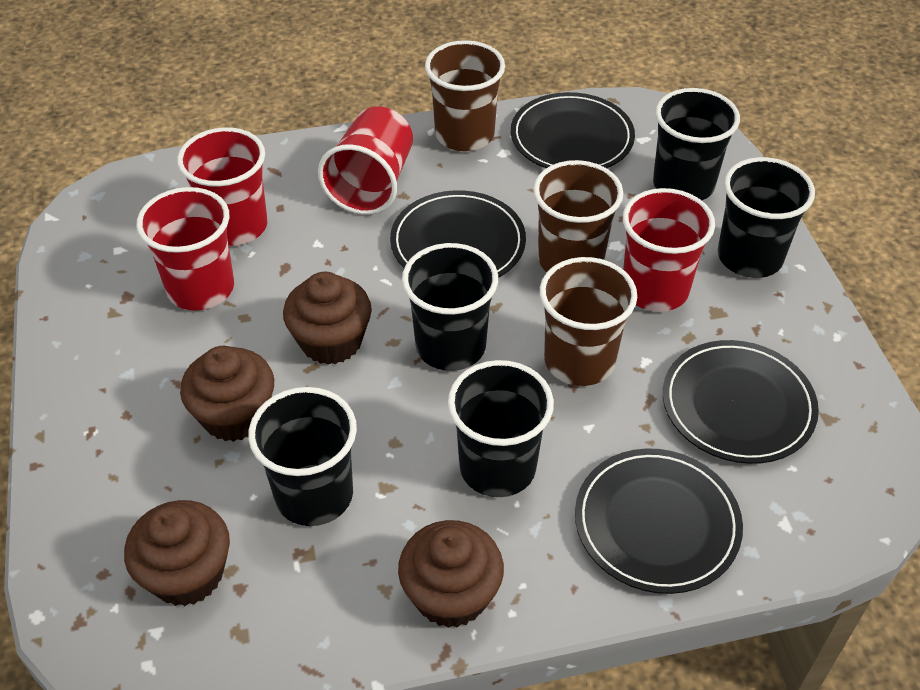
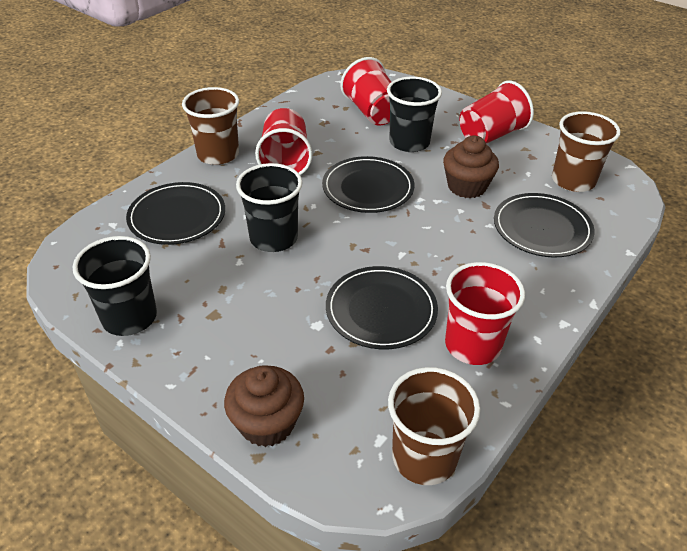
black cup: [248,387,357,526] [402,243,498,371] [448,360,554,497] [653,88,740,200] [718,157,815,278] = 5 -> [73,236,157,336] [236,163,303,252] [387,77,442,152] = 3
brown cupcake: [124,500,230,606] [180,346,274,442] [283,272,372,365] [398,520,504,628] = 4 -> [224,366,304,447] [443,135,499,198] = 2

